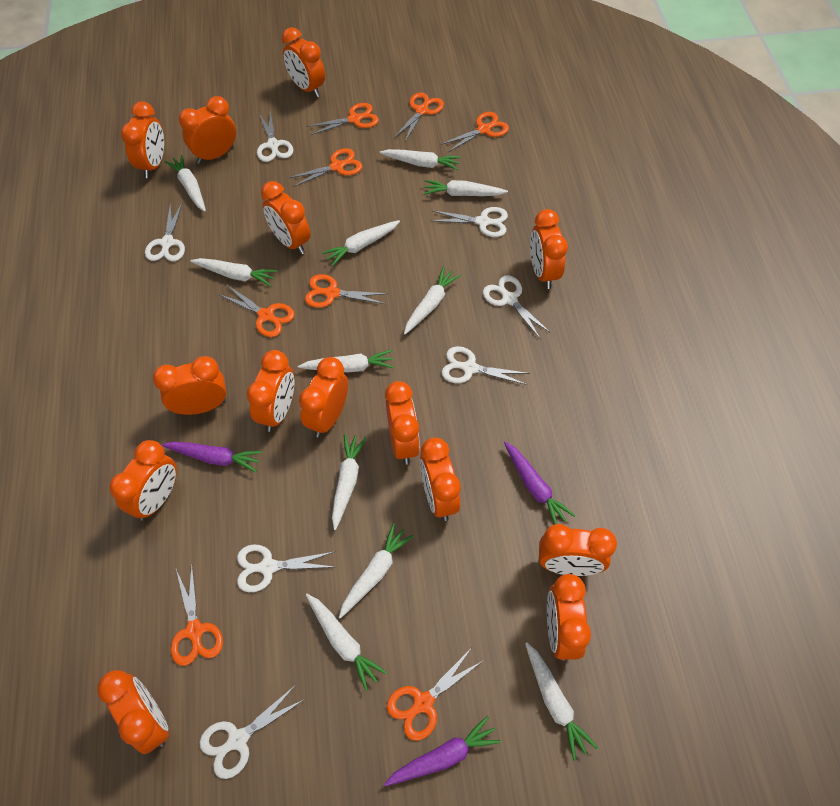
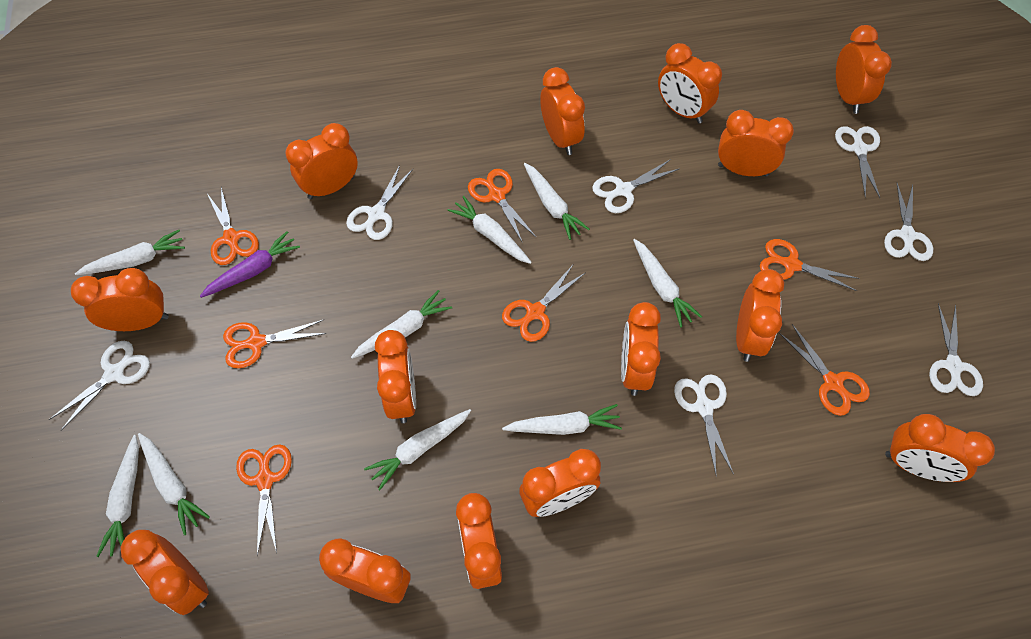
orange scissors: [171,565,223,666] [218,285,295,337] [288,148,362,187] [305,274,389,308] [306,103,379,135] [387,649,484,741] [394,92,444,142] [441,112,509,152] = 8 -> [208,187,259,265] [223,320,326,368] [236,444,292,556] [468,169,536,243] [502,265,585,342] [760,239,860,291] [779,324,870,416] = 7
purple carrot: [161,442,262,472] [384,715,501,786] [504,442,576,525] = 3 -> [200,231,300,298] = 1
white carrot: [165,154,206,212] [190,258,277,287] [298,350,394,373] [306,594,387,691] [322,220,400,266] [332,434,367,530] [339,523,414,619] [379,149,461,170] [404,267,461,334] [424,180,508,196] [525,642,598,761] = 11 -> [75,230,185,275] [96,435,139,557] [138,433,210,535] [351,290,452,359] [364,409,471,490] [447,196,532,264] [502,404,622,435] [524,163,589,240] [633,239,702,327] = 9

